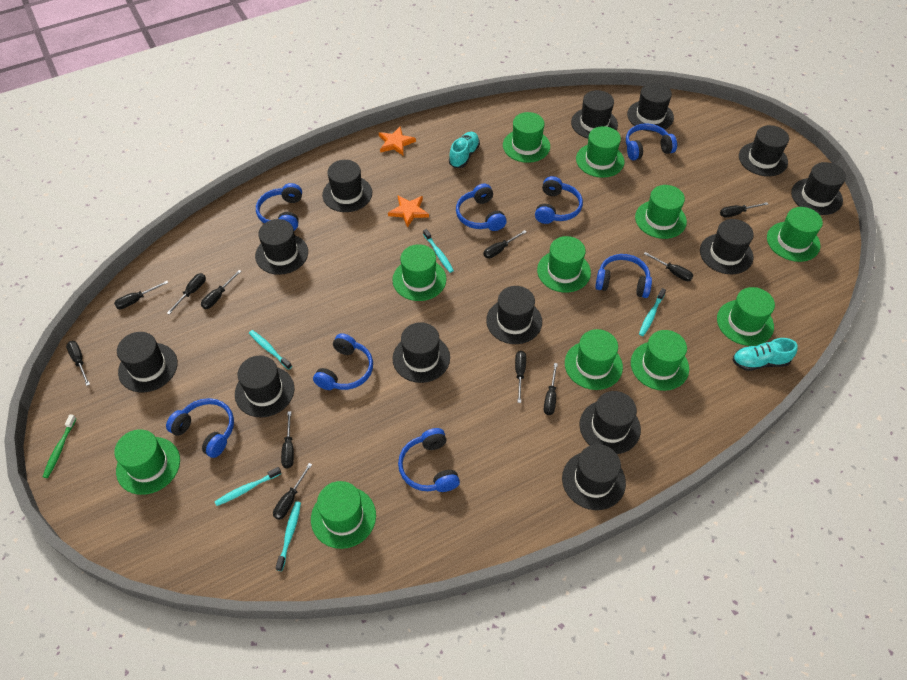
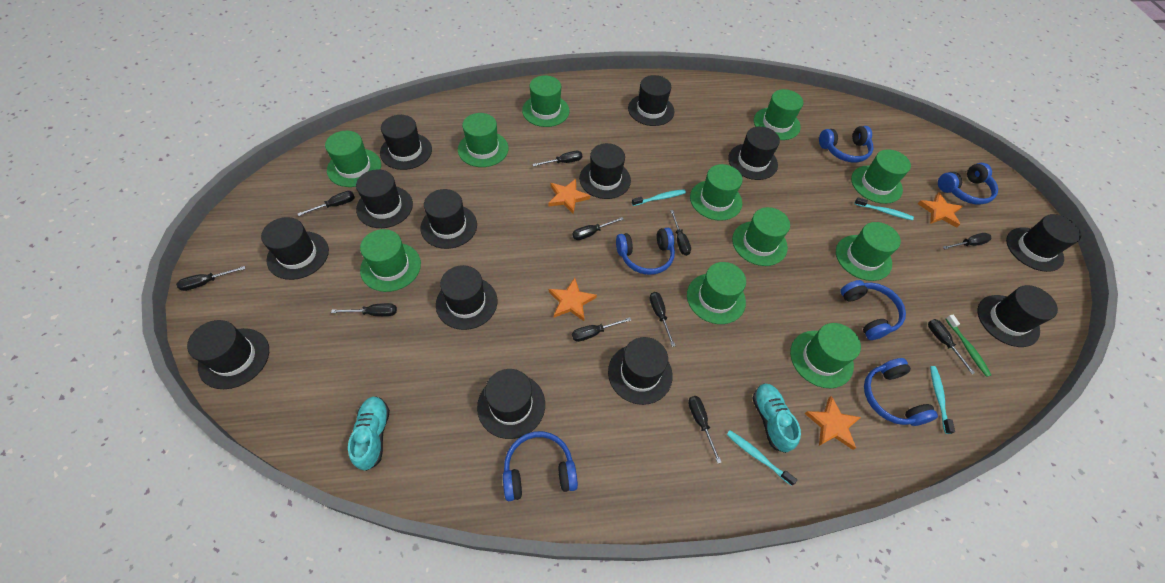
blue headphones: [166,398,234,458] [256,183,302,231] [313,333,373,390] [398,428,460,492] [456,184,507,231] [535,176,583,224] [595,254,652,298] [626,123,677,161] = 8 -> [503,431,578,501] [616,228,675,275] [819,126,874,162] [840,280,906,340] [864,358,938,426] [938,163,998,205] = 6
orange star: [379,126,416,156] [388,195,429,228] = 2 -> [548,179,590,214] [549,278,597,321] [804,396,861,450] [918,192,963,228] = 4
turquoise toothbrush: [215,467,281,506] [249,330,292,370] [276,501,301,571] [423,229,454,273] [639,288,666,336] = 5 -> [632,189,686,206] [727,430,797,486] [854,198,914,220] [930,366,955,434] = 4

